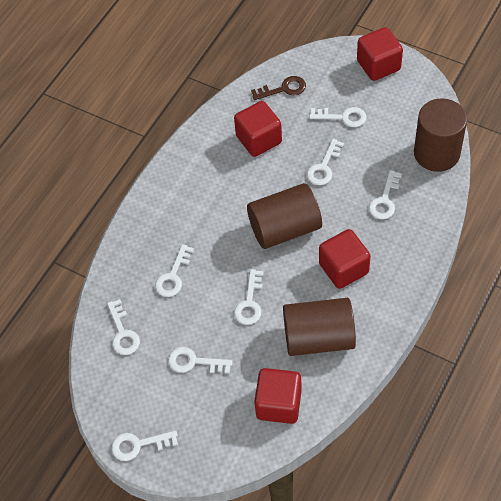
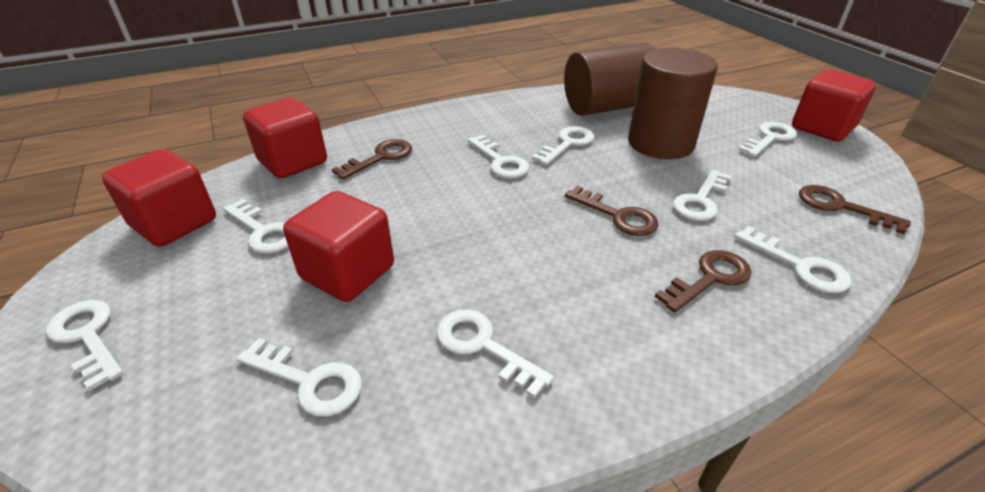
brown cylinder: [247,183,322,249] [283,298,356,356] [414,98,467,172] = 3 -> [564,43,655,116] [628,48,718,159] = 2
brown key: [251,76,306,100] = 1 -> [332,139,412,180] [565,185,658,236] [655,250,751,312] [799,185,911,234] = 4
white key: [107,299,140,355] [112,431,178,461] [155,244,194,297] [168,347,233,374] [234,269,264,325] [307,139,344,185] [309,107,367,127] [369,170,402,219] = 8 -> [46,300,123,391] [223,199,288,254] [237,338,362,417] [436,309,554,399] [468,135,529,178] [532,126,595,165] [673,170,732,221] [735,226,851,293] [738,122,797,157] = 9

